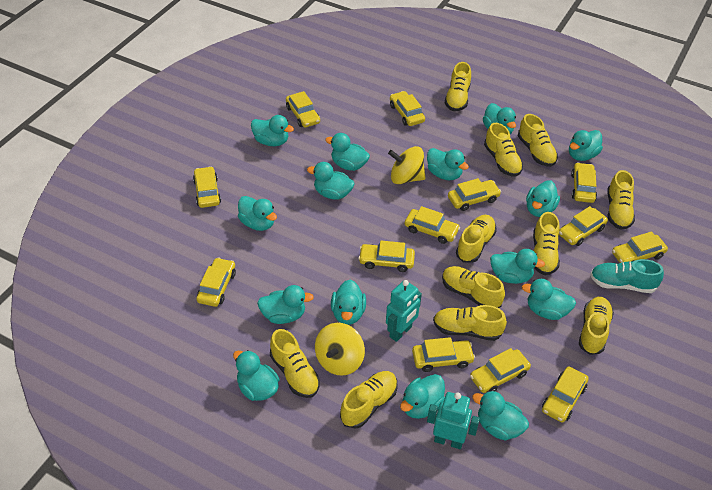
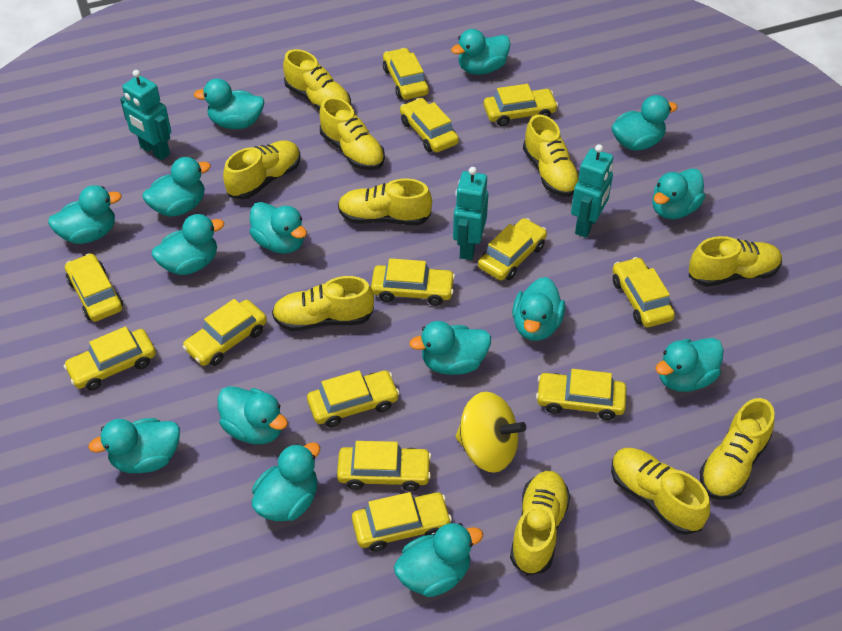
turquoise robot: [386,280,422,342] [427,392,480,449] = 2 -> [120,70,171,160] [453,167,488,260] [571,144,613,238] = 3
turquoise shoe: [590,259,664,293] = 1 -> none = 0
yellow shoe: [270,329,320,398] [340,371,398,429] [433,305,507,341] [442,266,505,308] [445,62,471,111] [456,215,497,263] [484,123,523,177] [518,114,558,167] [533,212,560,275] [579,297,614,355] [607,170,635,230] = 11 -> [223,141,300,199] [272,276,374,331] [283,49,351,111] [319,97,385,170] [338,179,432,225] [510,471,570,576] [523,114,579,197] [611,448,710,535] [689,236,782,287] [700,398,775,500] = 10
yellow spinning top: [315,323,365,376] [388,146,425,184] = 2 -> [455,392,526,473] = 1

